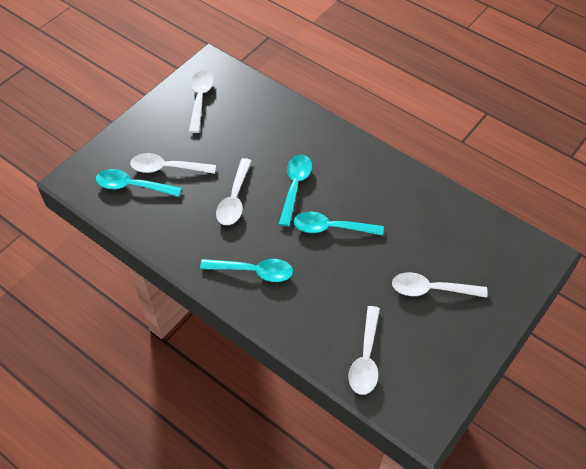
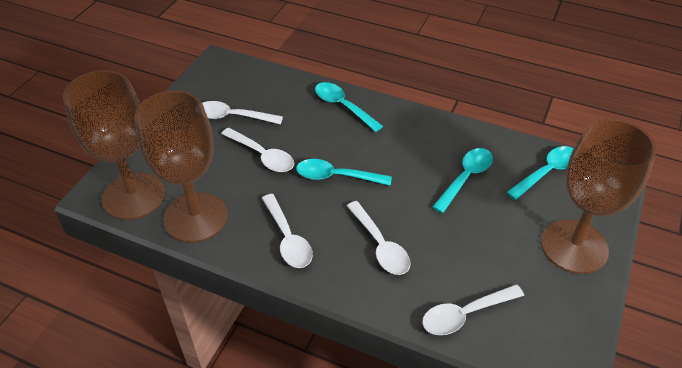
brown goblet: none = 0 -> [63,70,165,220] [135,90,228,243] [541,118,657,274] = 3

